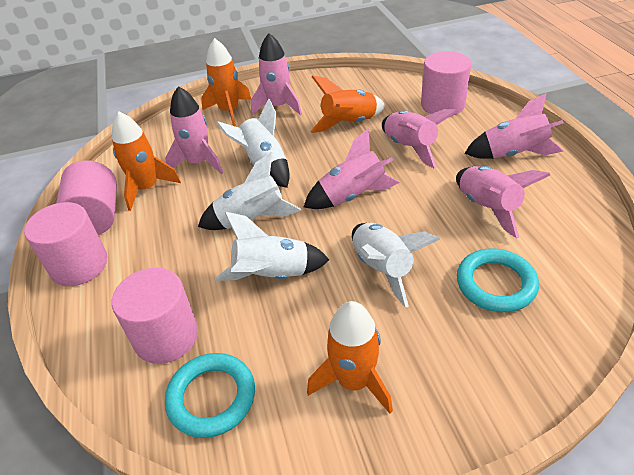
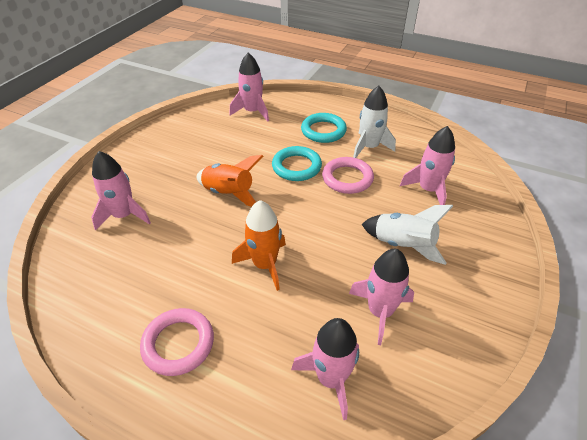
orange rocket: [112,111,181,211] [201,38,251,126] [307,301,393,414] [310,76,385,133] = 4 -> [197,155,263,207] [232,200,286,291] = 2
pink cylinder: [24,202,108,286] [56,161,117,235] [112,267,198,364] [421,51,471,116] = 4 -> none = 0
pink ring: none = 0 -> [140,308,214,376] [322,157,374,194] = 2
pink rocket: [165,86,223,174] [251,33,302,115] [304,129,400,209] [382,109,458,169] [456,166,550,238] [464,93,564,159] = 6 -> [91,151,151,231] [230,53,269,122] [291,318,359,420] [349,249,414,345] [400,126,455,205] = 5
white rocket: [198,152,301,230] [215,212,329,281] [217,98,290,188] [352,223,440,308] = 4 -> [353,86,396,158] [362,205,453,265] = 2

